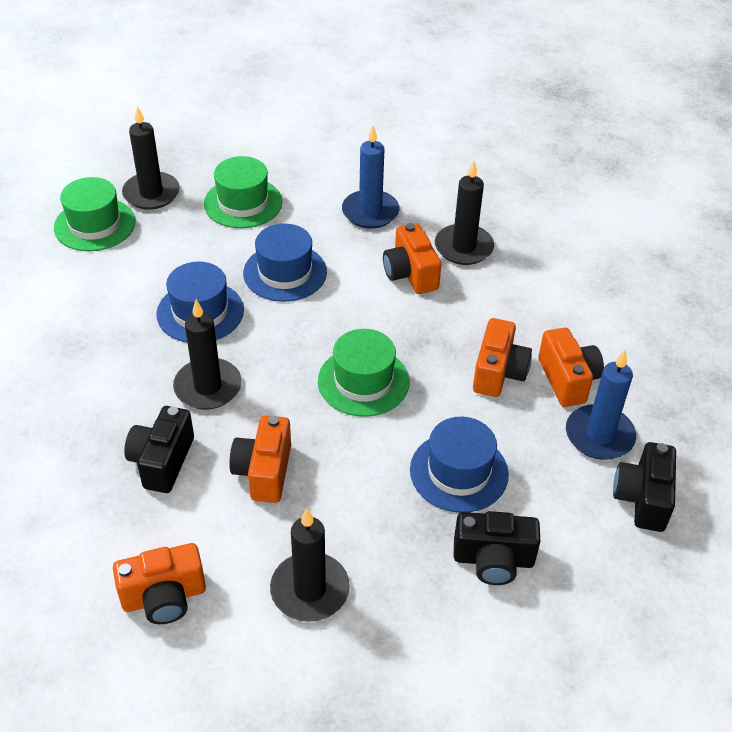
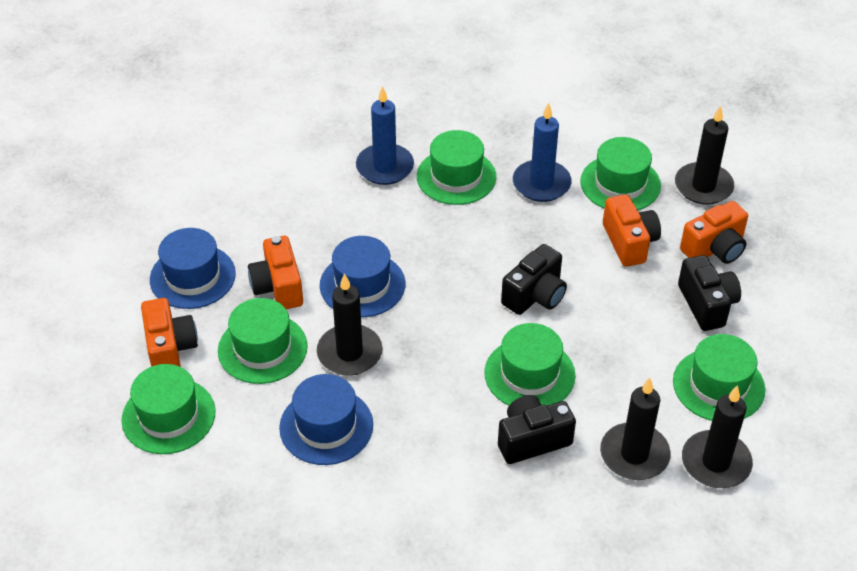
green hat: [54,177,135,251] [204,156,282,228] [318,329,409,417] = 3 -> [121,364,216,454] [218,298,308,384] [417,130,496,205] [484,323,575,406] [580,137,661,210] [673,334,765,421] = 6
orange camera: [113,543,206,624] [229,415,291,503] [383,223,441,294] [473,318,532,397] [538,327,604,407] = 5 -> [141,298,198,367] [248,236,303,309] [603,195,661,267] [680,201,748,264] = 4

